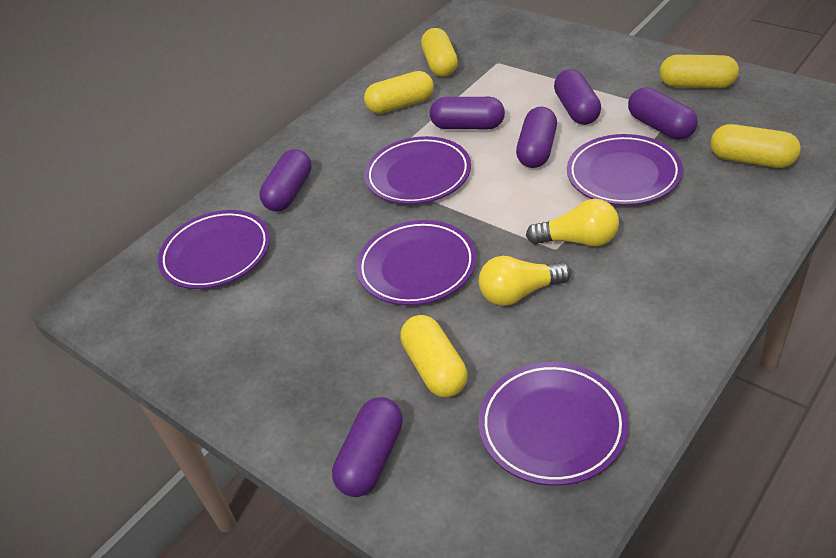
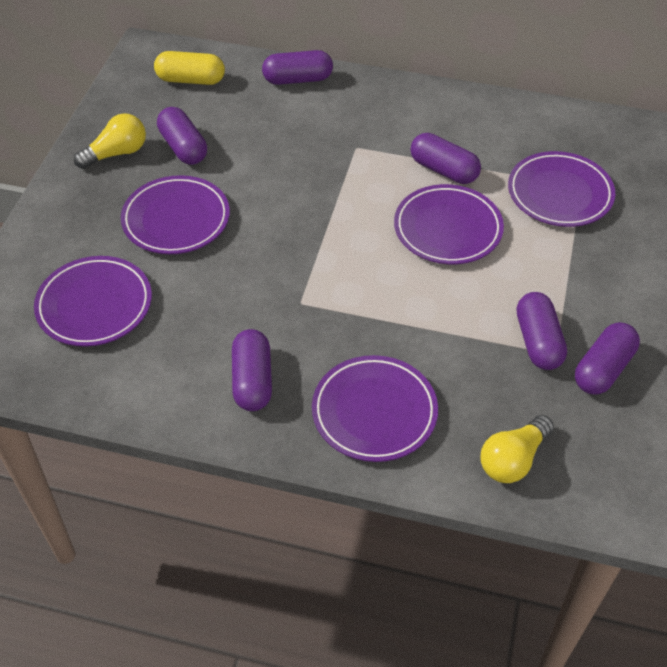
yellow capsule: [364,71,434,114] [400,315,467,397] [421,28,458,77] [660,55,739,88] [710,124,801,168] = 5 -> [154,51,225,85] = 1

